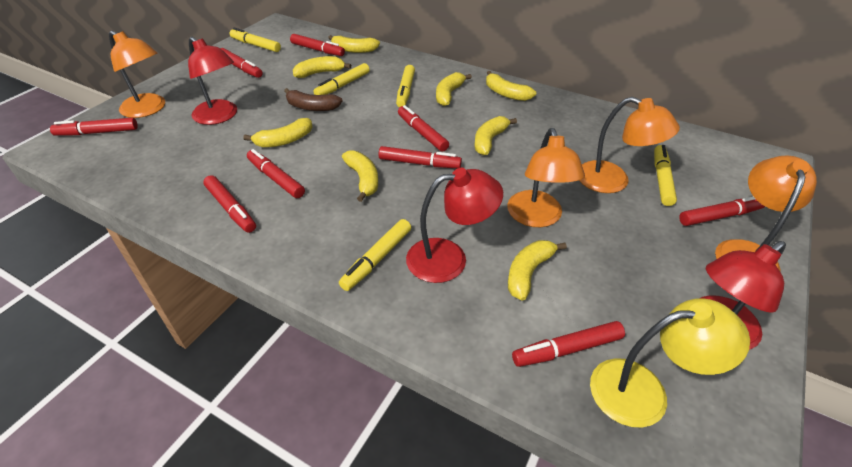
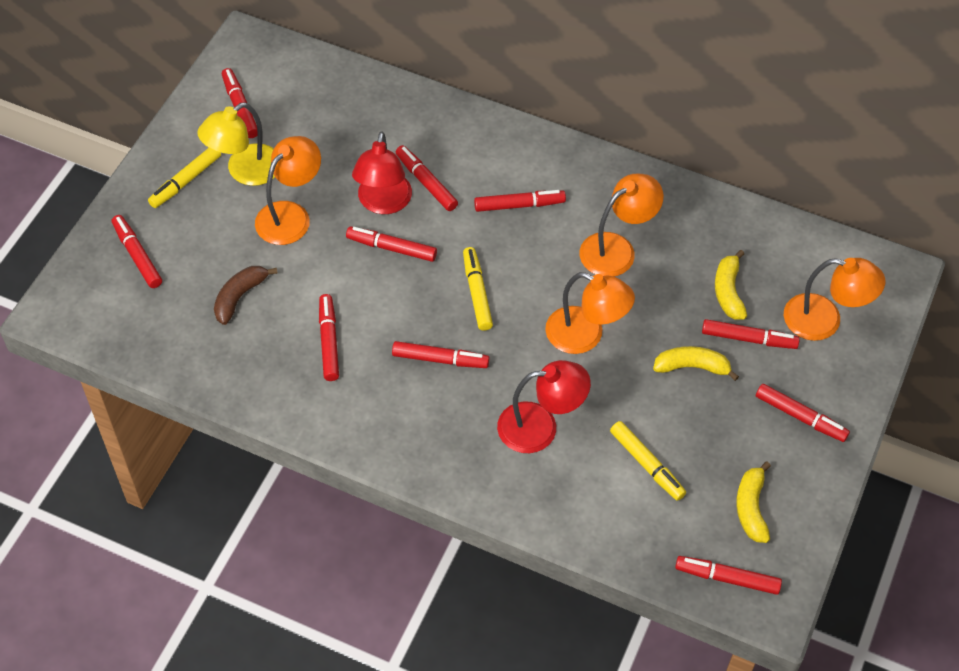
red lamp: [188,37,237,125] [406,168,503,283] [699,241,786,350] = 3 -> [352,131,412,214] [497,360,591,453] = 2
red marker: [50,118,138,136] [203,175,256,233] [220,48,263,78] [247,149,305,198] [290,34,345,56] [378,146,462,168] [398,105,449,152] [512,321,625,367] [679,196,765,226] = 9 -> [112,215,162,288] [222,68,258,138] [319,294,339,381] [346,226,437,262] [392,341,490,368] [396,145,458,211] [474,190,566,212] [675,556,782,595] [702,319,800,349] [756,384,850,442] = 10
yellow banana: [243,118,313,148] [293,56,351,78] [328,35,380,53] [342,150,378,202] [436,72,472,106] [474,116,517,155] [486,71,536,101] [508,240,567,301] = 8 -> [653,346,739,381] [715,250,747,320] [736,462,771,543] = 3
yellow marker: [230,28,281,52] [313,63,370,95] [339,219,411,291] [396,65,415,107] [654,145,677,206] = 5 -> [148,148,221,208] [463,247,493,331] [610,421,686,501] = 3

